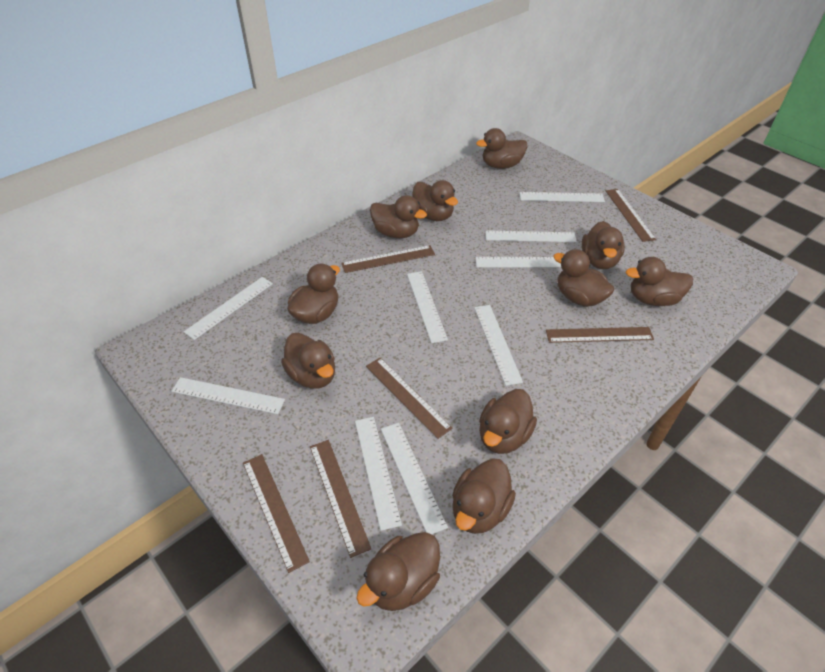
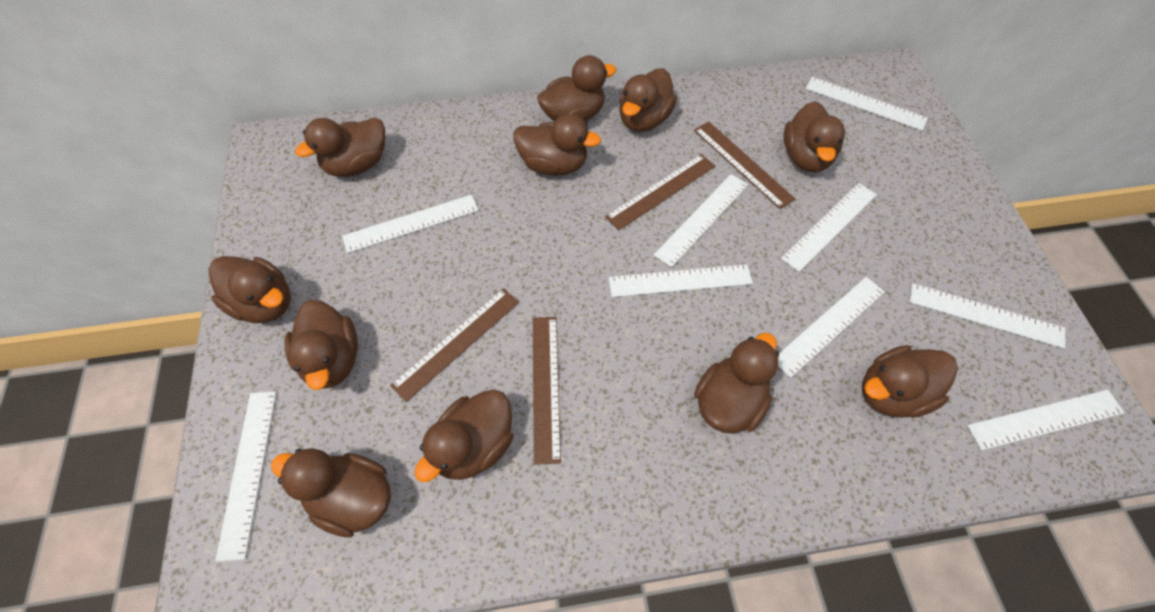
brown ruler: [243,454,310,573] [310,440,371,558] [341,245,435,273] [366,358,452,439] [546,327,654,343] [606,189,656,242] = 6 -> [390,288,519,402] [533,317,561,465] [605,154,715,230] [694,121,796,209] = 4

